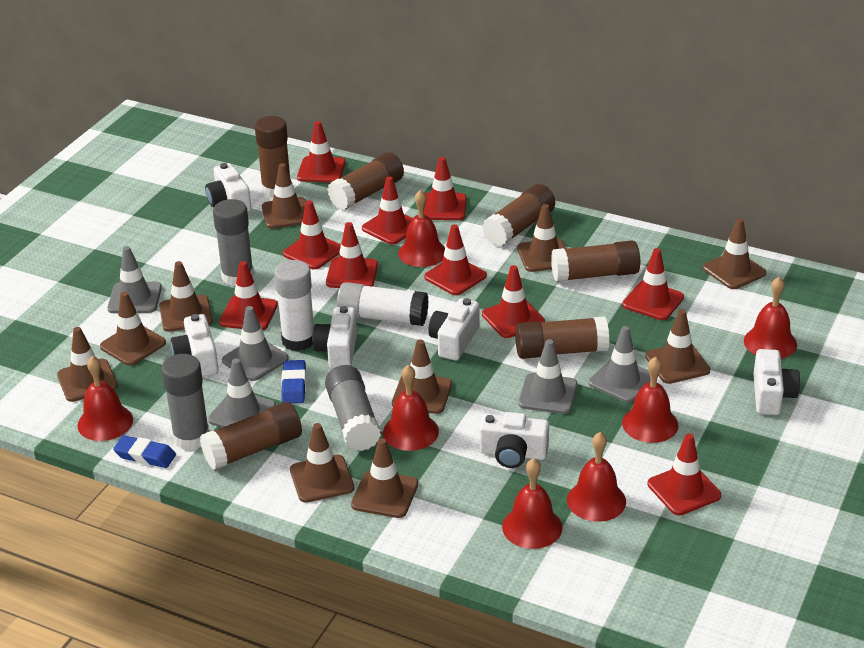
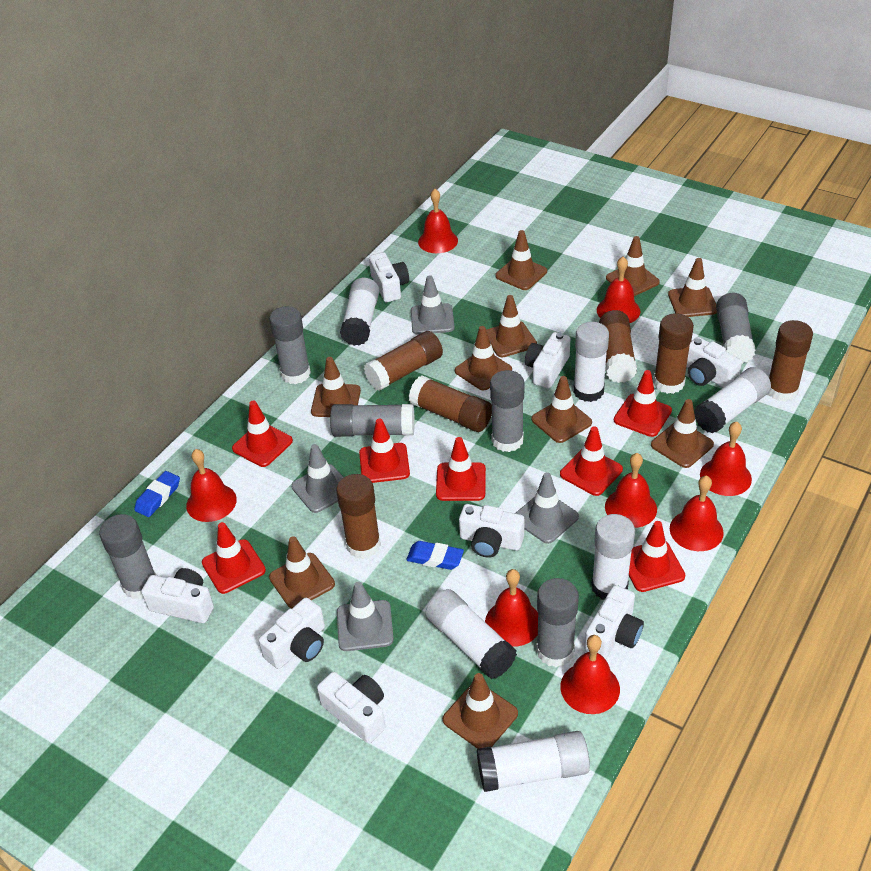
grey glue stick: [161,354,209,450] [213,199,254,286] [325,365,381,451] = 3 -> [99,514,156,599] [269,306,311,384] [330,404,415,437] [490,370,524,452] [536,578,579,667] [716,293,756,364] = 6
grey traffic cone: [107,246,162,313] [208,358,276,428] [222,306,289,381] [518,339,577,414] [589,326,650,403] = 5 -> [291,444,344,513] [337,582,394,651] [411,275,455,335] [515,472,579,544] = 4
red bell: [77,356,133,441] [383,365,439,451] [398,190,445,267] [502,458,562,549] [567,432,626,522] [622,356,678,443] [744,277,797,359] = 7 -> [186,449,237,522] [418,189,458,253] [485,569,538,647] [560,635,620,714] [597,257,641,323] [605,453,657,528] [670,475,724,551] [700,422,752,496] = 8
red traffic cone: [219,261,278,330] [283,200,341,269] [297,121,345,183] [326,222,378,288] [362,176,413,244] [424,157,467,220] [424,224,487,295] [482,265,545,338] [622,248,684,320] [647,433,721,515] = 10 -> [202,522,266,594] [232,400,293,467] [359,419,410,483] [436,437,486,501] [560,426,623,496] [614,370,672,437] [629,521,685,592] = 7
white camera: [171,314,219,377] [205,163,251,212] [313,306,357,369] [428,298,480,360] [479,412,549,468] [753,349,800,415] = 6 -> [141,568,214,623] [259,598,325,669] [317,672,385,744] [369,252,409,302] [459,504,524,558] [525,332,571,388] [584,585,644,659] [686,337,742,388] = 8
white glue stick: [274,260,314,351] [337,282,429,326] = 2 -> [340,278,379,346] [425,589,517,679] [477,731,590,792] [573,322,609,402] [591,514,635,600] [694,367,771,434] = 6

